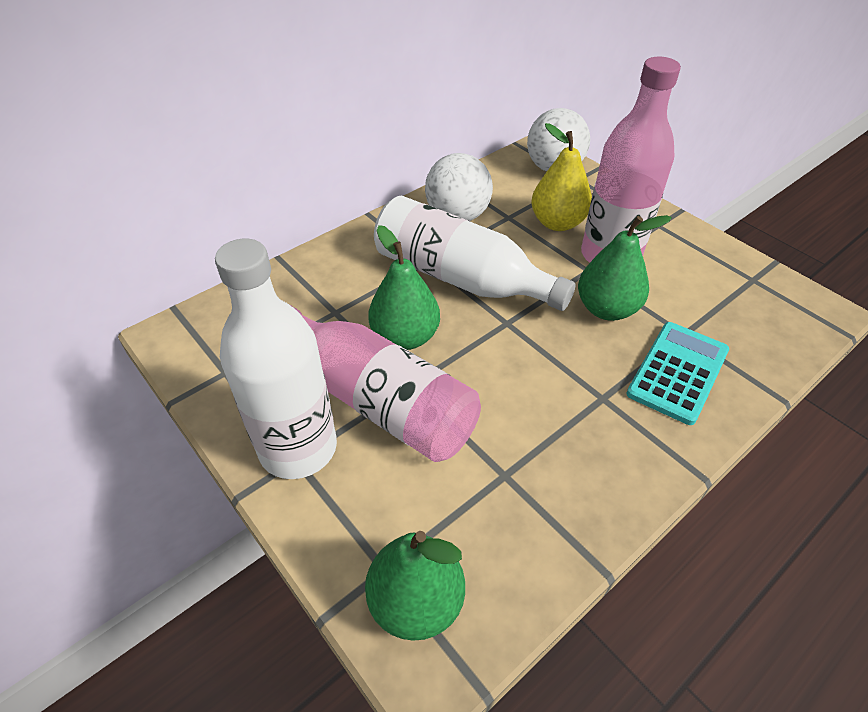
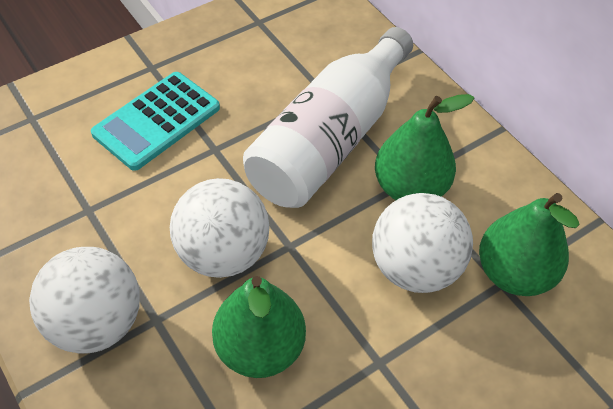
pink bottle: [289,304,481,462] [581,57,681,263] = 2 -> none = 0
white ball: [425,153,493,221] [527,108,590,172] = 2 -> [29,247,140,354] [170,178,269,278] [372,193,473,293] = 3
white bottle: [215,239,337,479] [374,196,576,311] = 2 -> [243,27,413,208] = 1
yellow pear: [531,123,592,231] = 1 -> none = 0

